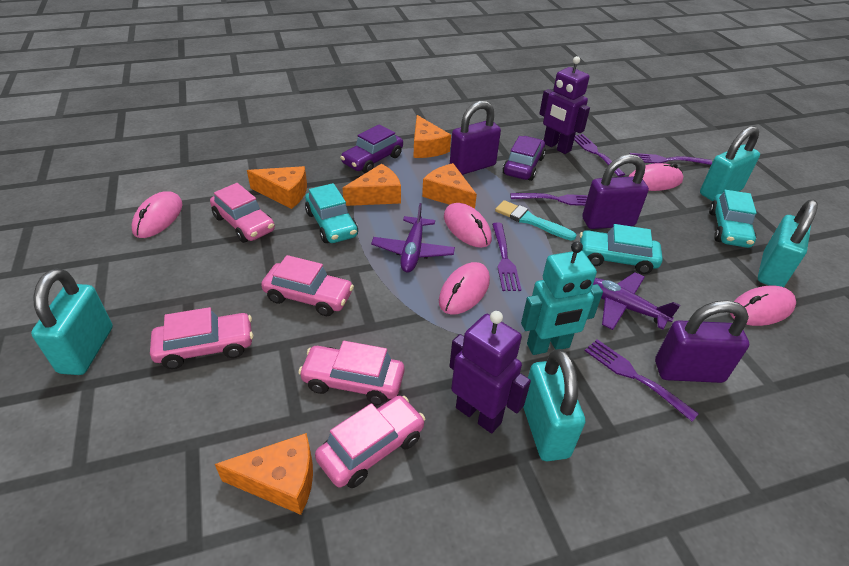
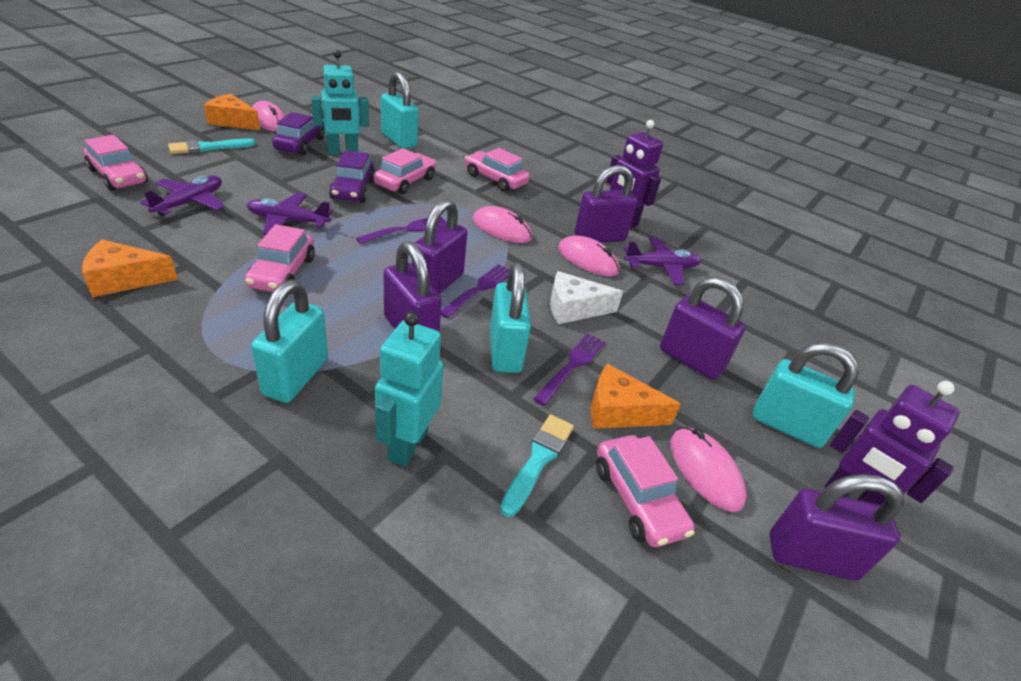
orange cheese: [215,433,313,515] [247,166,307,209] [343,164,401,206] [413,115,451,158] [422,163,477,209] = 5 -> [82,240,178,297] [204,94,260,130] [591,364,681,429] = 3
pink mouse: [131,191,183,238] [439,262,490,315] [444,203,492,248] [628,163,683,191] [730,285,796,326] = 5 -> [252,101,285,132] [473,206,532,243] [558,235,620,276] [670,427,747,512] = 4
purple fork: [492,223,521,291] [510,193,588,206] [574,134,625,177] [585,339,699,421] [630,153,712,165] = 5 -> [356,217,445,244] [441,264,510,318] [533,333,606,406] = 3
purple padlock: [450,101,501,175] [582,154,649,229] [655,300,749,383] = 3 -> [383,241,442,332] [412,199,467,294] [575,165,637,243] [660,277,746,380] [770,474,905,580] = 5
purple plane: [371,203,455,273] [593,272,680,330] = 2 -> [140,175,225,216] [247,193,333,235] [624,238,702,285] = 3
turquoise brush: [495,200,577,241] = 1 -> [168,139,256,154] [500,414,574,517] = 2
turquoise car: [305,183,358,243] [580,224,663,274] [709,190,757,248] = 3 -> none = 0
turquoise robot: [521,241,603,355] = 1 -> [311,50,369,155] [375,311,444,467] = 2
white cheese: none = 0 -> [550,271,623,324] = 1

